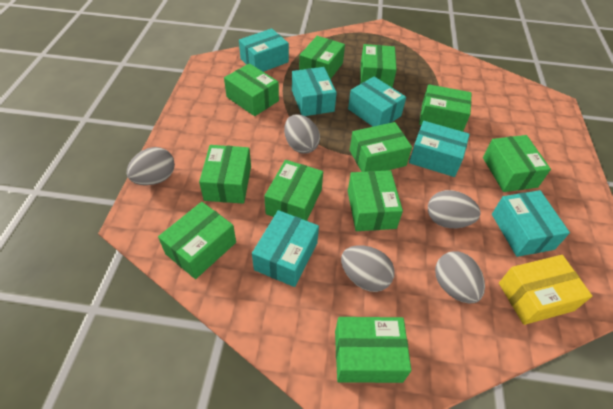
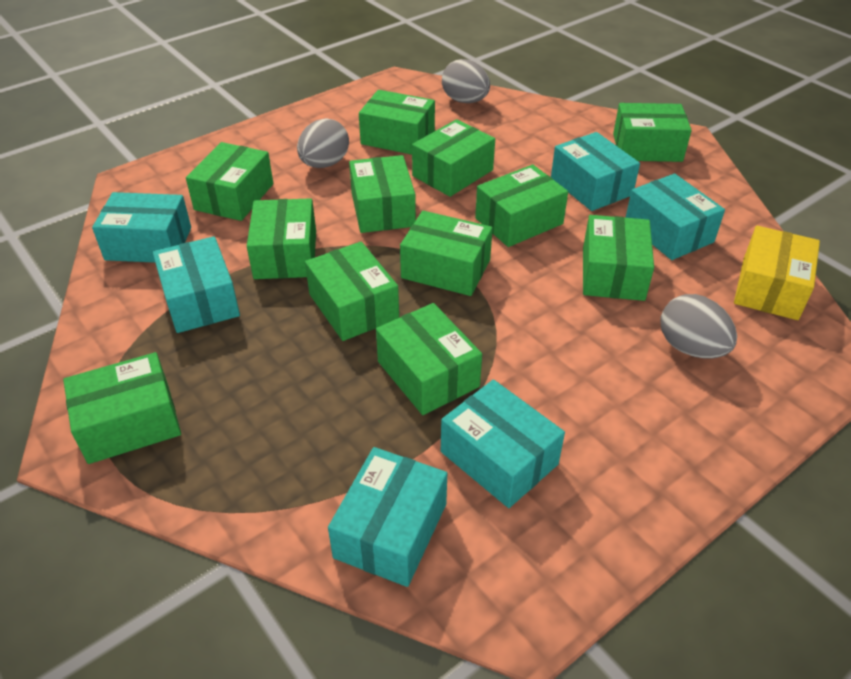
green box: [158,202,236,279] [199,145,251,204] [224,63,279,116] [264,160,323,221] [299,36,345,79] [335,317,411,383] [348,170,403,231] [350,122,412,172] [360,44,397,88] [419,84,472,132] [483,135,551,192] = 11 -> [63,352,181,464] [186,142,273,221] [247,198,316,279] [305,242,399,341] [349,155,416,233] [359,90,435,155] [376,303,482,415] [400,211,493,296] [412,119,495,197] [475,165,568,247] [583,215,654,301] [613,103,692,162] = 12
grey egg: [127,147,175,185] [284,115,320,154] [341,245,395,292] [428,190,480,228] [435,251,485,304] = 5 -> [297,118,349,168] [442,59,490,103] [660,294,737,359] = 3

